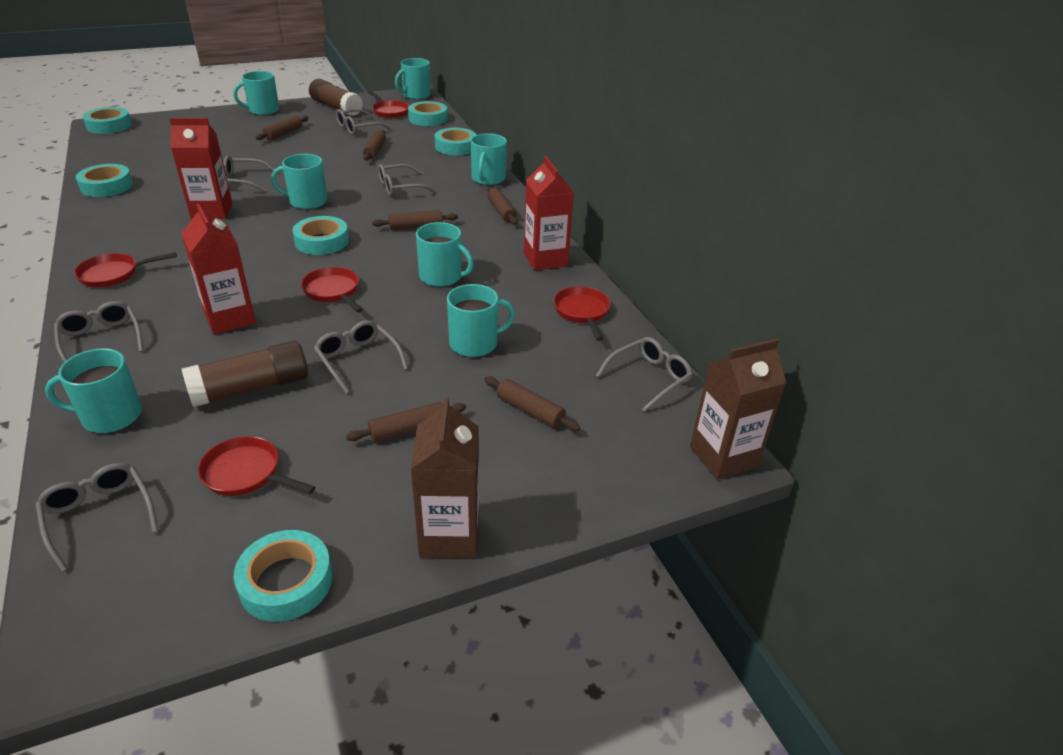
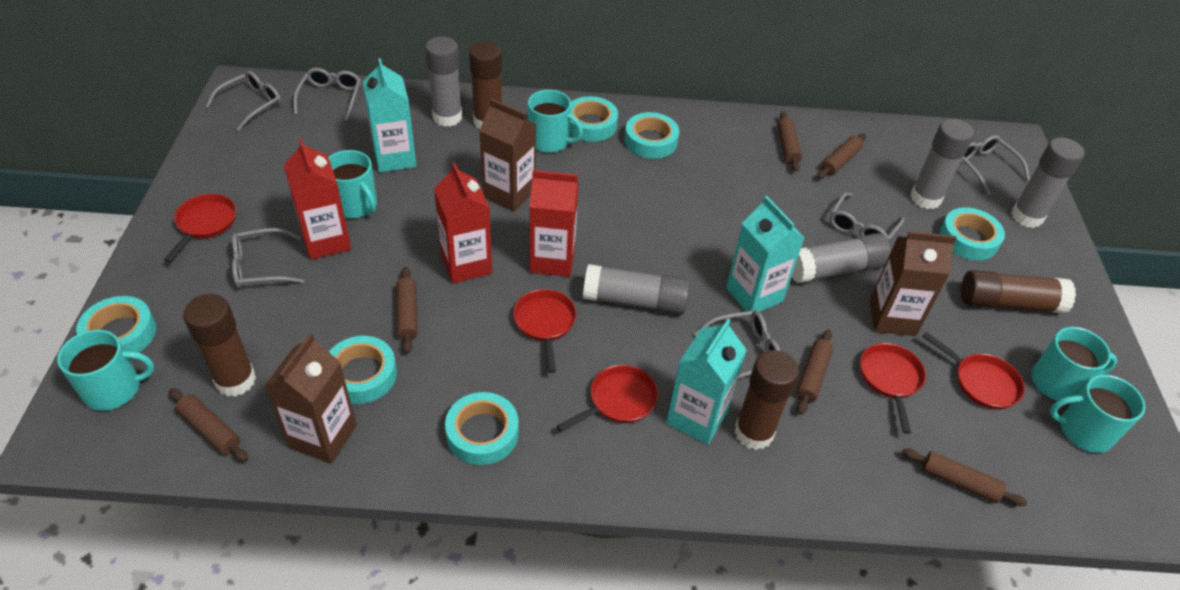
brown carton: [411,397,479,558] [690,339,786,480] = 2 -> [265,333,357,464] [479,99,537,212] [870,231,957,336] = 3
brown glue stick: [182,341,308,407] [309,79,363,116] = 2 -> [183,294,256,397] [469,41,502,129] [735,350,799,450] [961,270,1076,313] = 4
grey glasses: [35,463,159,572] [54,301,144,362] [223,156,274,192] [314,320,408,394] [336,109,391,135] [378,164,436,196] [596,337,693,412] = 7 -> [206,71,281,131] [232,228,304,288] [293,68,361,121] [694,310,780,379] [830,192,905,241] [960,135,1030,195] = 6
grey glue stick: none = 0 -> [425,37,462,127] [583,264,690,315] [792,233,891,283] [910,119,974,209] [1011,137,1084,228] = 5
turquoise carton: none = 0 -> [363,58,417,172] [666,319,747,445] [726,196,805,316] = 3
turquoise mug: [45,348,142,433] [233,71,279,115] [271,154,327,209] [395,58,431,99] [416,222,474,287] [447,284,515,357] [471,133,507,185] = 7 -> [57,330,154,411] [328,150,377,218] [528,90,583,153] [1032,327,1117,401] [1050,375,1146,453] = 5

